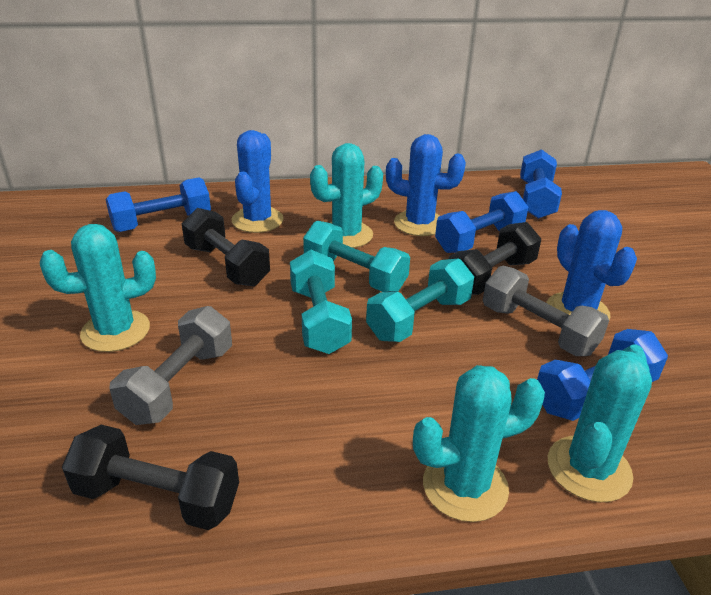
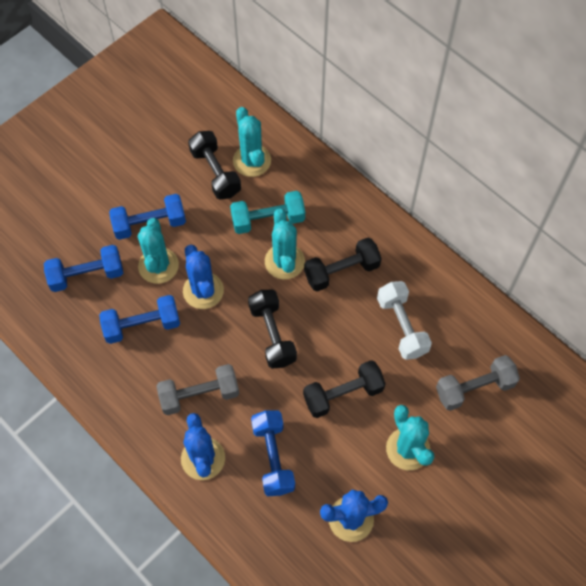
black dumbbell: [62,425,239,530] [182,208,270,286] [449,222,541,295] = 3 -> [188,131,241,199] [248,290,297,369] [303,360,386,418] [304,238,382,292] = 4
turquoise dumbbell: [290,250,352,354] [303,221,410,292] [366,258,474,342] = 3 -> [230,191,305,234] = 1
white dumbbell: none = 0 -> [377,281,432,360] = 1

